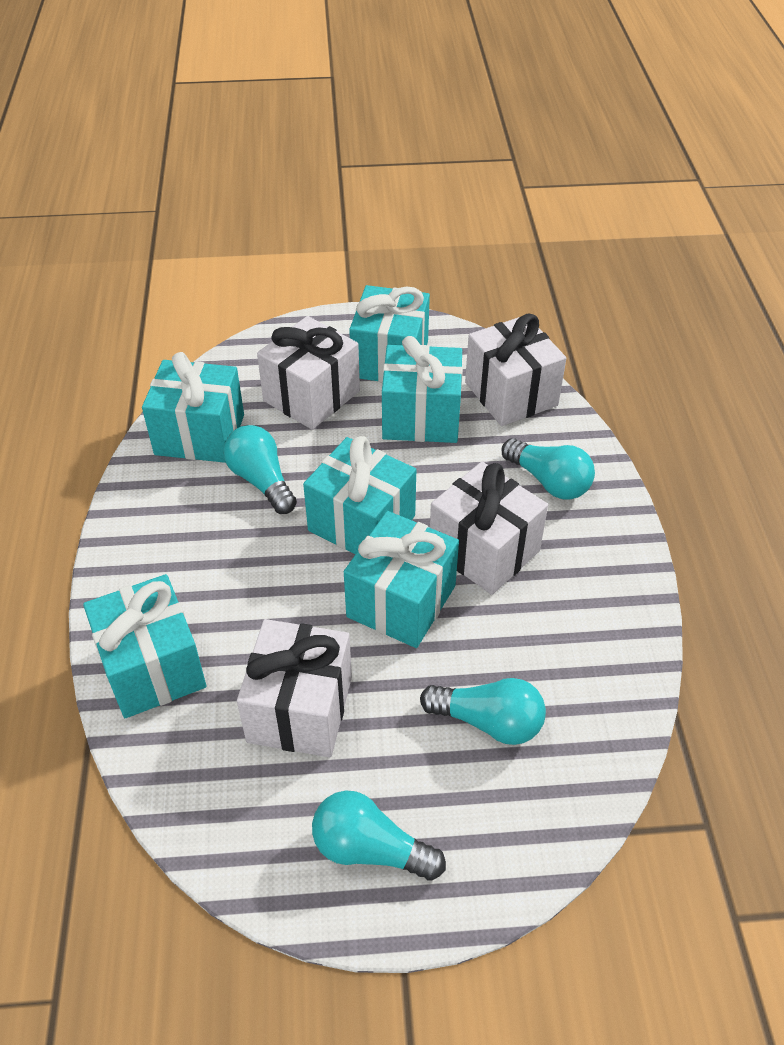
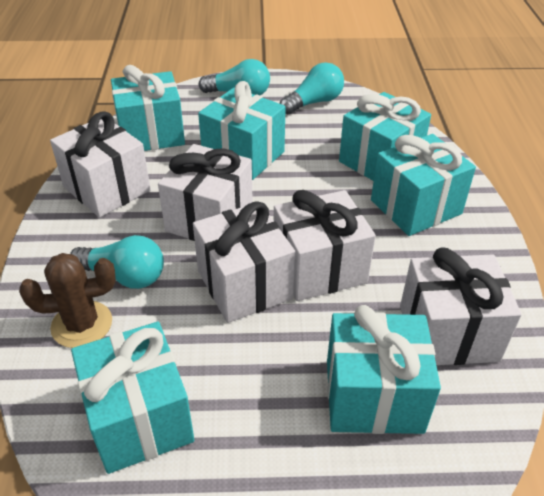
brown cactus: none = 0 -> [19,253,116,348] = 1
turquoise light bulb: [223,425,297,514] [312,791,446,881] [420,678,546,745] [502,438,595,500] = 4 -> [70,235,164,289] [198,59,270,95] [280,62,344,114] = 3
white gift: [237,619,352,757] [257,316,360,430] [430,462,548,595] [465,313,566,426] = 4 -> [50,111,151,218] [158,144,253,241] [193,201,295,323] [274,190,376,301] [400,247,522,365] = 5

